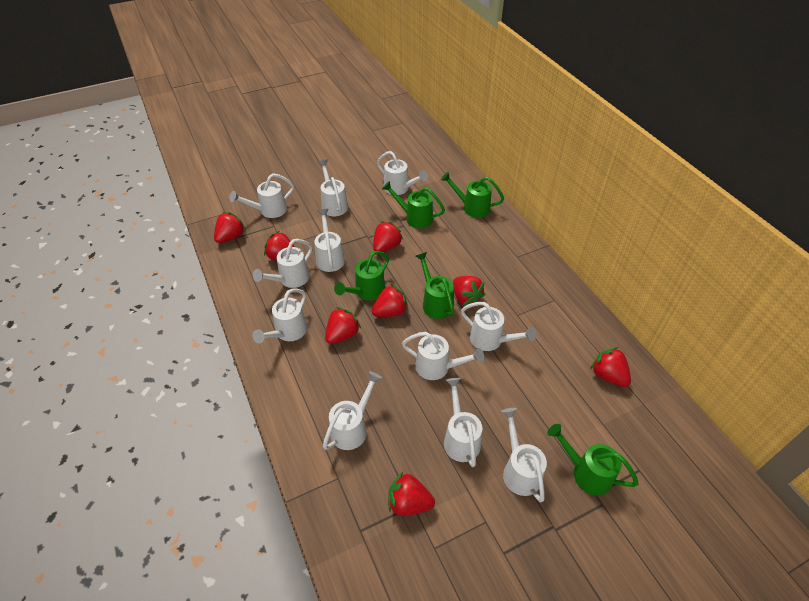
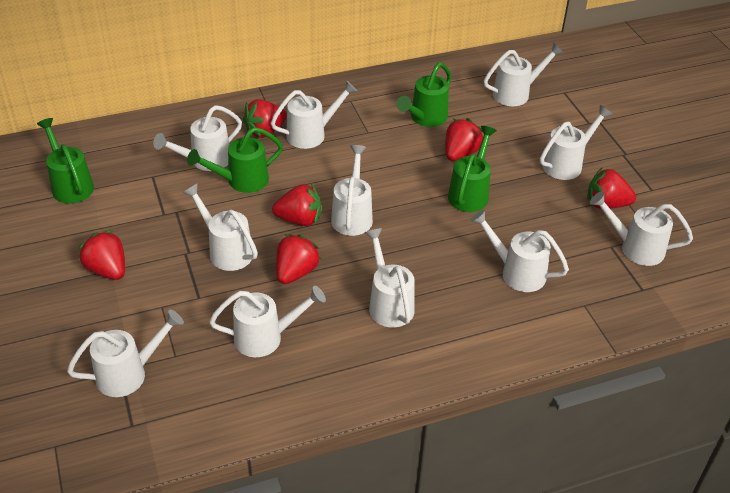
green watering can: [334,251,389,301] [382,181,445,228] [416,252,454,319] [441,172,504,218] [547,424,639,496] = 5 -> [37,118,94,203] [187,127,283,193] [396,63,452,127] [448,126,497,212] = 4
red strawberry: [214,212,246,243] [264,231,294,260] [325,307,361,344] [372,284,408,317] [373,221,403,252] [388,472,435,516] [453,276,485,306] [590,347,631,387] = 8 -> [78,230,125,280] [243,99,287,138] [272,183,321,226] [276,234,321,284] [445,118,483,161] [587,167,636,209] = 6

